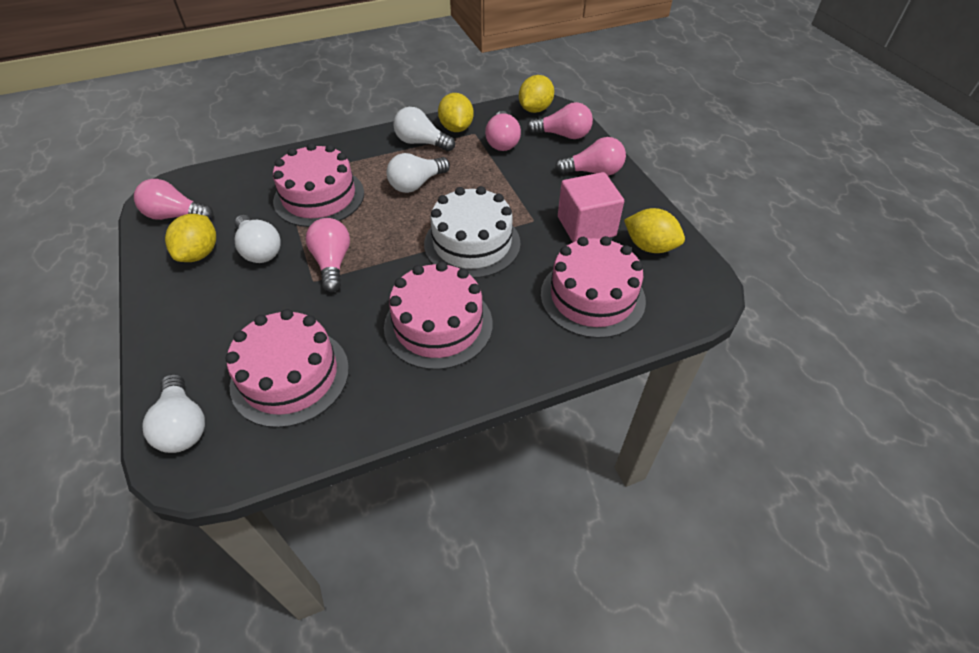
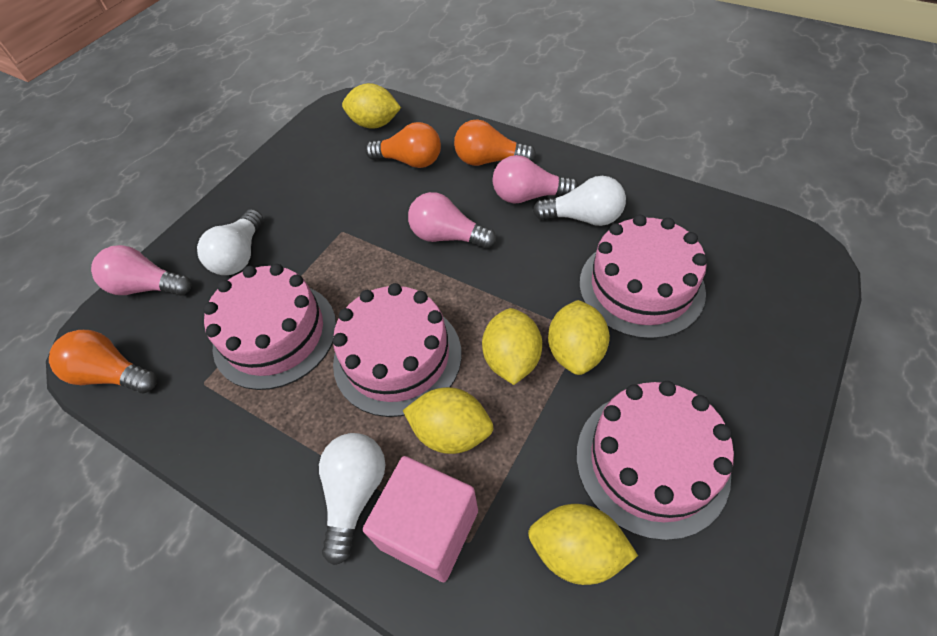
orange light bulb: none = 0 -> [49,330,157,393] [365,122,441,168] [454,119,536,166] = 3
pink light bulb: [134,179,213,220] [306,218,350,292] [485,111,521,151] [527,102,593,139] [555,137,626,176] = 5 -> [91,245,191,296] [408,192,496,249] [493,155,579,204] = 3
white cake: [424,186,521,278] = 1 -> none = 0
white light bulb: [142,374,205,453] [234,215,281,263] [386,153,450,193] [393,107,455,151] = 4 -> [197,209,264,275] [319,433,386,565] [533,176,626,226] = 3
yellow lemon: [165,214,216,262] [438,93,474,132] [519,75,554,113] [624,208,685,253] = 4 -> [342,83,401,129] [403,387,494,454] [482,308,542,385] [528,504,638,585] [548,300,610,375] = 5

